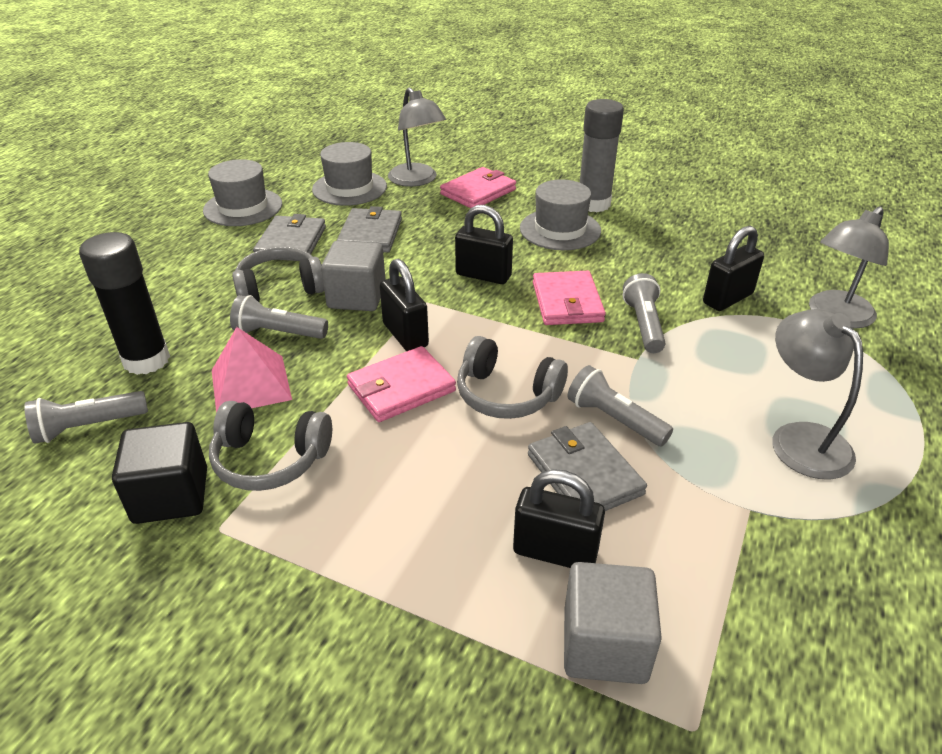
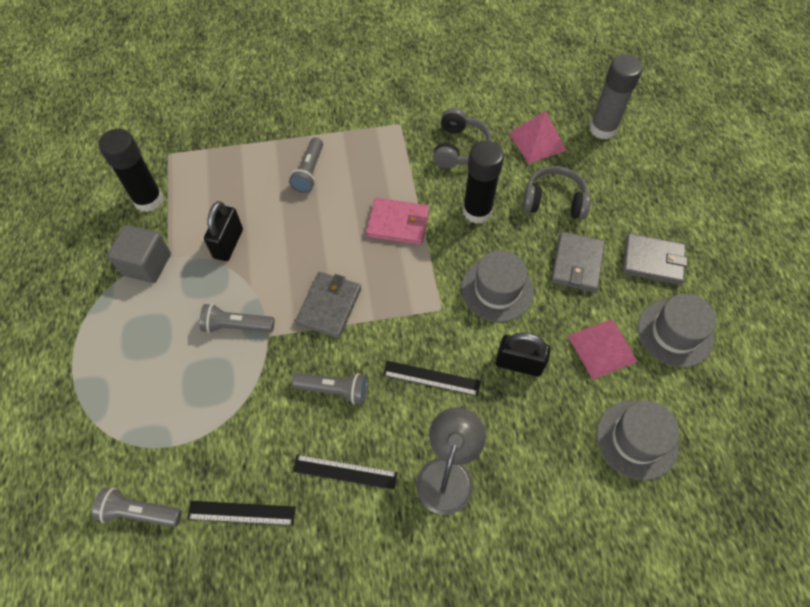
black cube: [112,422,207,524] = 1 -> none = 0
black glue stick: [79,232,170,375] = 1 -> [98,129,164,212] [463,141,504,224] = 2
black padlock: [380,259,429,351] [455,205,513,284] [513,469,605,568] [703,226,764,311] = 4 -> [204,201,243,261] [496,333,551,377] = 2
black ruler: none = 0 -> [187,501,296,526] [293,455,398,490] [383,361,481,396] = 3
grey cube: [321,241,386,311] [564,562,662,684] = 2 -> [107,225,171,283] = 1
grey headphones: [209,401,332,491] [232,247,324,302] [457,336,568,419] = 3 -> [433,108,492,168] [523,166,591,220] = 2
grey lamp: [388,88,446,187] [772,309,863,479] [809,206,889,329] = 3 -> [416,407,486,515] = 1
pink pyramid: [212,327,292,412] = 1 -> [509,111,567,164] [568,319,638,379] = 2
pink wallet: [347,346,456,422] [440,167,516,208] [533,271,606,325] = 3 -> [366,198,429,245] = 1

